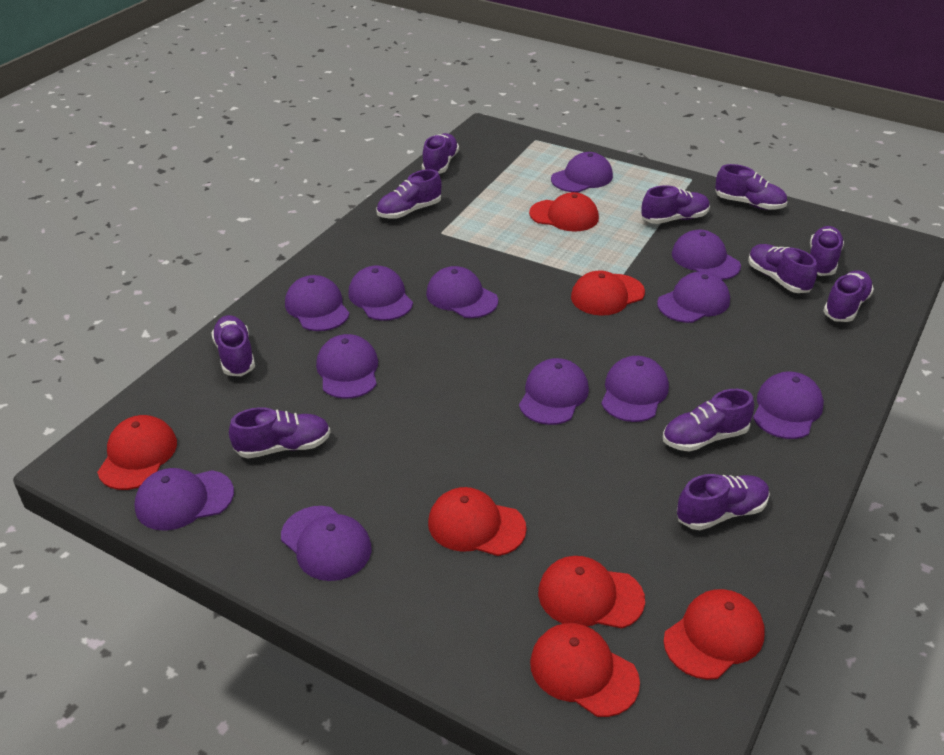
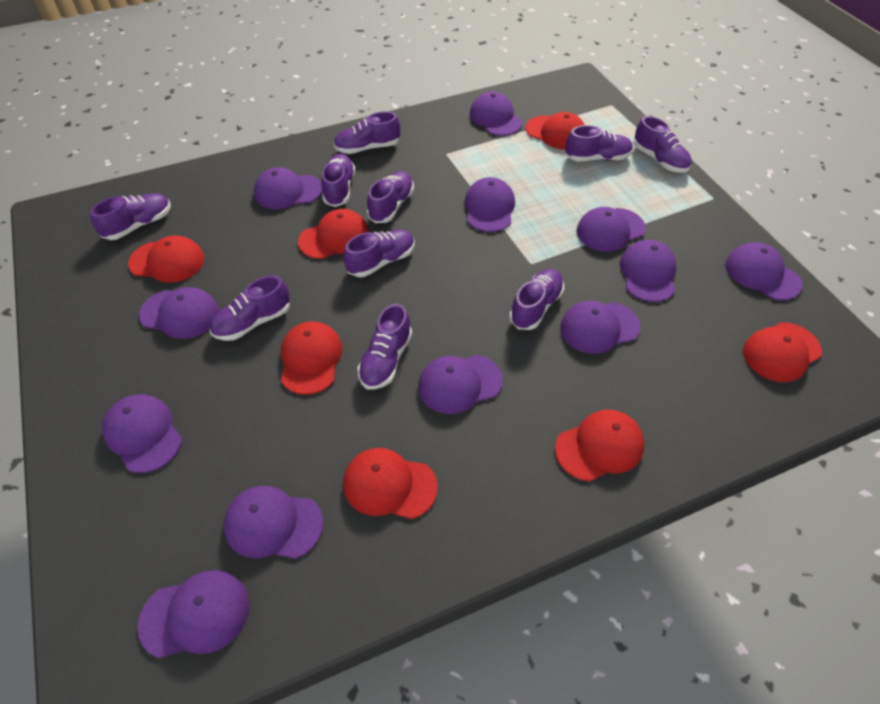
purple shoe: [211,315,255,376] [229,407,330,458] [376,169,442,219] [422,133,459,174] [641,185,710,224] [663,389,754,451] [677,474,770,530] [715,164,787,210] [748,244,817,293] [810,226,844,276] [823,270,874,322] = 11 -> [90,193,171,240] [210,276,290,341] [321,154,355,207] [334,111,400,154] [343,229,415,277] [357,304,412,390] [367,171,414,223] [509,269,564,330] [565,125,633,161] [633,116,691,173] = 10

